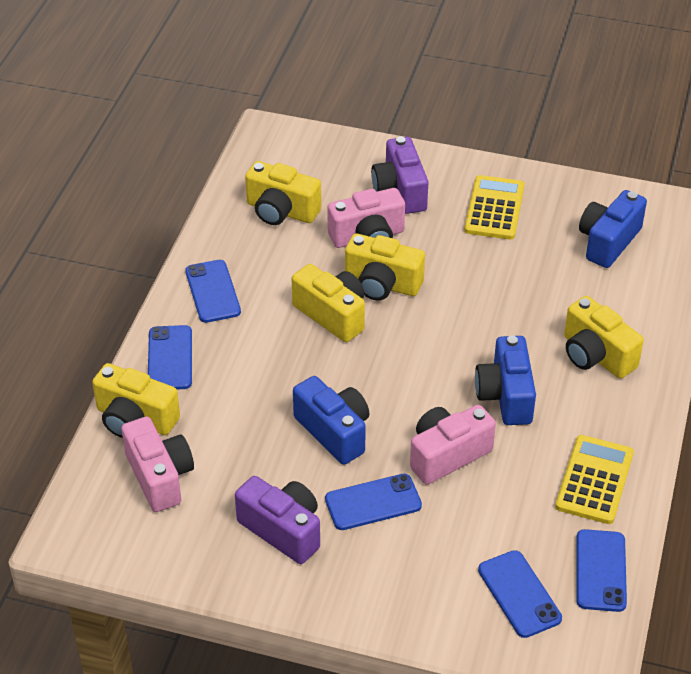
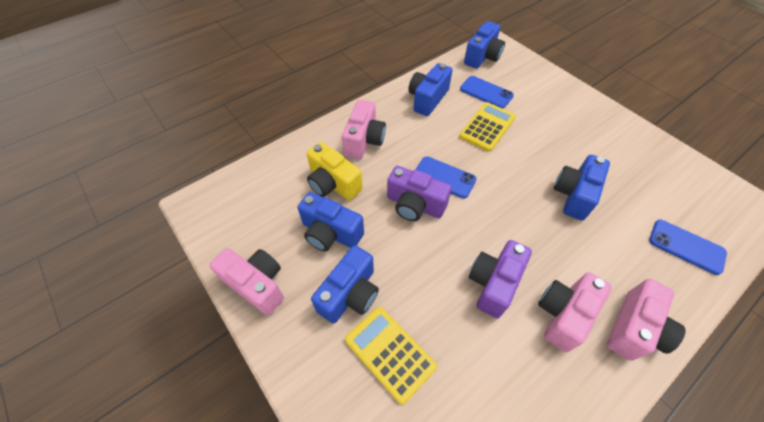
blue camera: [293,376,369,465] [475,336,536,425] [579,190,647,268] = 3 -> [297,192,364,252] [311,245,379,324] [409,63,452,116] [464,21,505,69] [554,155,610,221] = 5
blue phone: [148,325,192,390] [185,260,241,323] [325,474,422,530] [478,550,562,638] [576,529,627,612] = 5 -> [415,156,477,199] [460,76,514,109] [649,220,727,275] = 3
pink camera: [121,417,194,512] [327,188,405,248] [410,405,496,485] = 3 -> [210,248,284,316] [342,100,386,159] [538,272,612,352] [606,279,686,361] = 4
yellow camera: [92,363,180,438] [245,161,321,225] [291,264,365,342] [345,233,425,300] [564,296,644,379] = 5 -> [307,142,363,200] = 1

